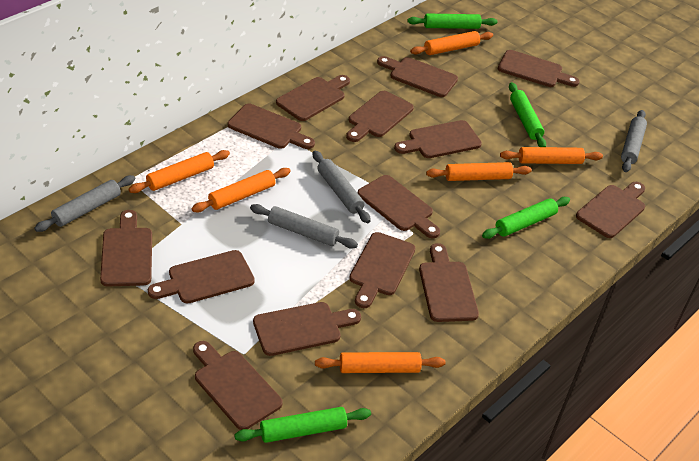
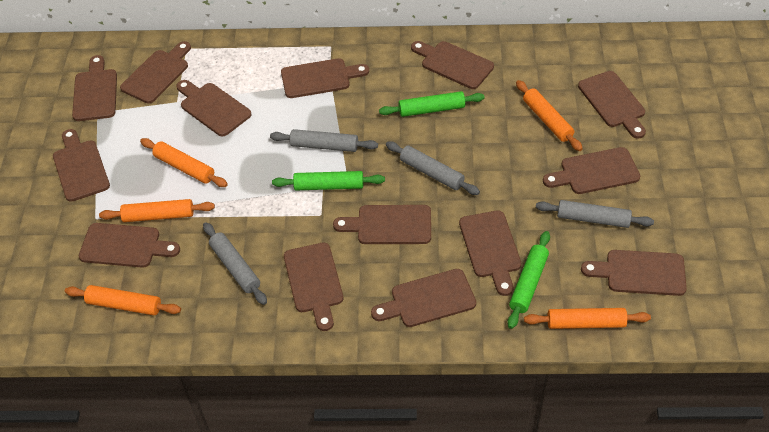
green rolling pin: [234,407,371,443] [407,14,497,29] [482,197,570,239] [509,82,546,147] = 4 -> [272,171,385,190] [379,91,485,117] [507,231,550,329] = 3
orange rolling pin: [129,150,230,193] [192,168,291,212] [315,352,445,373] [410,31,493,55] [426,162,532,181] [500,147,603,164] = 6 -> [65,285,181,315] [99,199,215,222] [140,138,228,187] [516,80,583,151] [524,308,651,329] = 5

